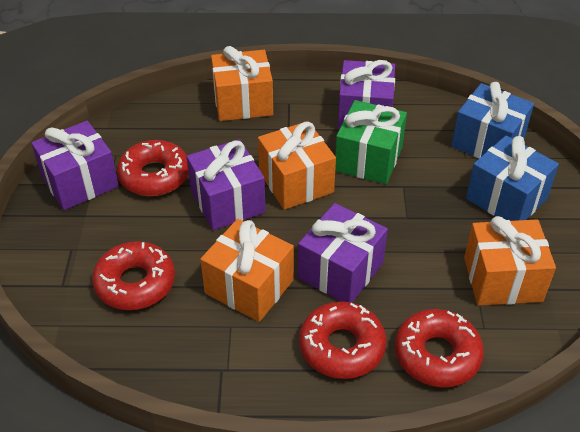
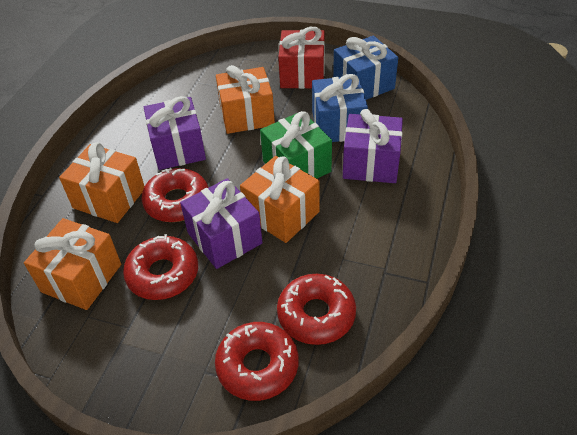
purple gift: [31,121,119,210] [187,139,266,230] [298,203,388,303] [338,60,395,130] = 4 -> [144,96,206,170] [180,178,263,269] [343,109,403,183] = 3
red gift: none = 0 -> [278,27,325,89] = 1

